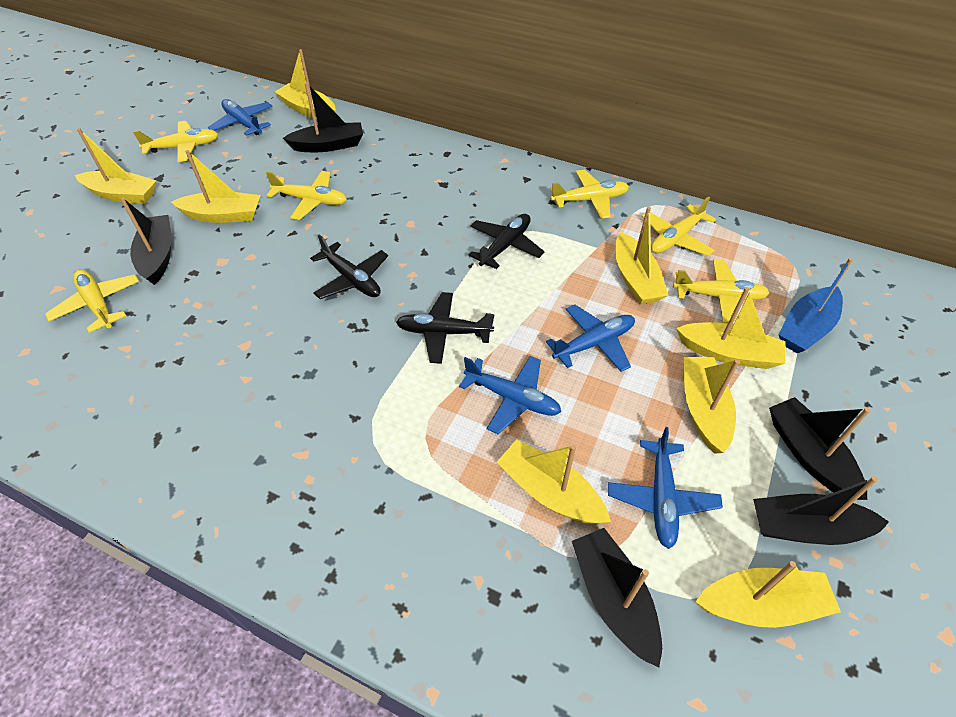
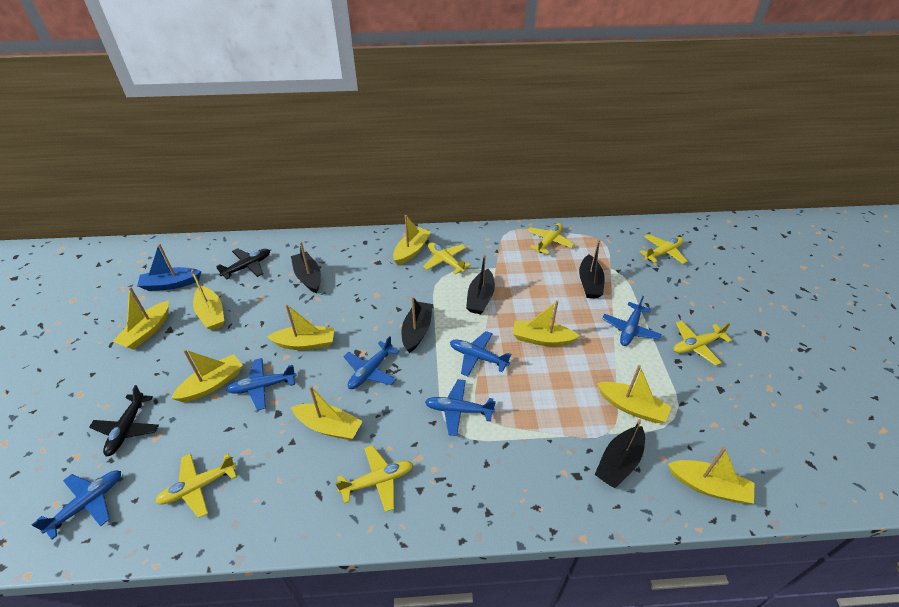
black plane: [310,234,388,299] [396,292,494,364] [469,214,545,269] = 3 -> [89,385,159,457] [216,248,270,279] = 2
blue plane: [208,99,272,136] [459,356,561,434] [546,305,635,372] [608,427,723,549] = 4 -> [32,470,121,539] [227,358,297,410] [344,336,399,389] [425,379,496,436] [450,331,512,377] [602,296,661,346] = 6
yellow boat: [75,128,156,204] [171,150,261,223] [275,49,336,119] [496,439,611,524] [615,207,669,305] [676,287,786,369] [684,357,740,454] [696,561,841,628] = 8 -> [112,287,169,349] [171,349,243,402] [191,270,224,330] [267,304,335,350] [291,386,363,440] [393,215,431,265] [513,300,580,346] [597,365,671,423] [668,447,754,504] = 9

